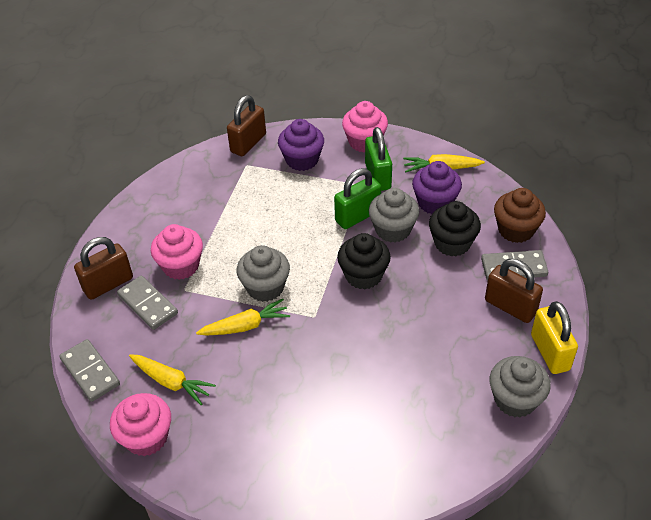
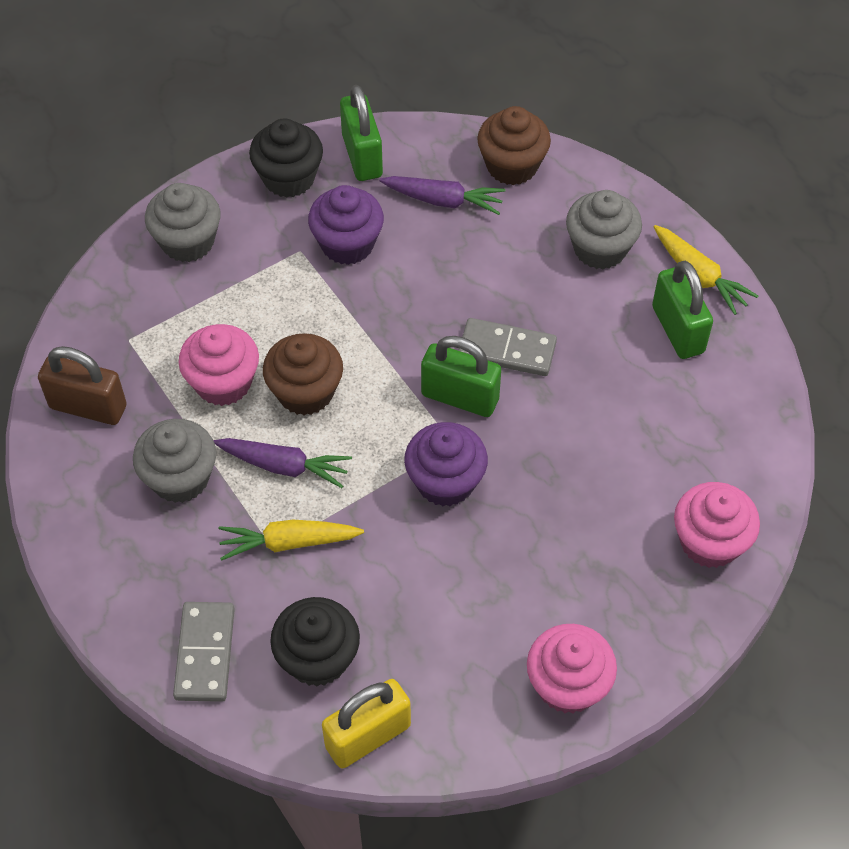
brown cupcake: [494,188,546,243] = 1 -> [263,333,343,415] [477,106,551,185] = 2
brown padlock: [74,237,133,300] [227,95,266,156] [485,259,543,323] = 3 -> [38,346,127,425] = 1
green padlock: [334,168,381,229] [365,127,392,191] = 2 -> [340,85,383,181] [421,336,501,417] [652,261,713,359] = 3
grey domino: [59,339,120,402] [117,275,178,330] [481,250,548,280] = 3 -> [173,602,235,702] [458,318,557,376] = 2
purple carrot: none = 0 -> [214,438,352,488] [379,176,505,215] = 2
yellow carrot: [129,354,216,405] [196,299,290,335] [403,154,485,173] = 3 -> [218,520,364,561] [654,225,758,315] = 2

